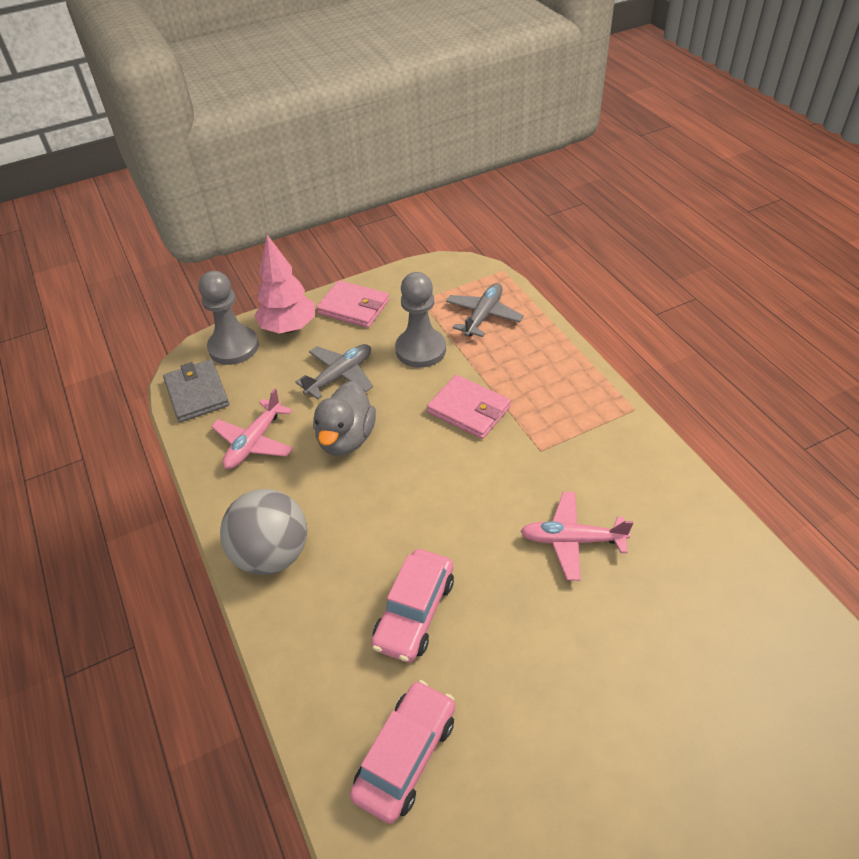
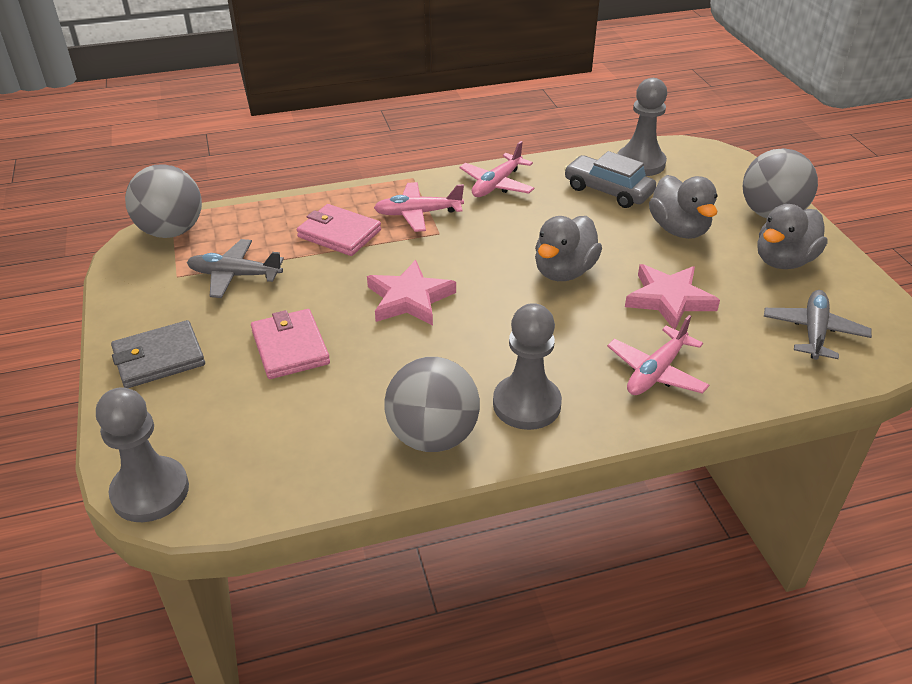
grey ball: [220,489,307,575] = 1 -> [125,164,202,238] [384,357,480,452] [743,148,818,219] = 3
grey car: none = 0 -> [564,151,656,208] = 1
grey duck: [313,381,376,456] = 1 -> [535,216,602,281] [649,175,718,239] [757,204,828,269] = 3
grey pawn: [199,271,259,365] [395,272,446,368] = 2 -> [96,387,189,522] [493,303,562,430] [617,78,667,176] = 3
pink car: [350,680,455,824] [371,549,454,663] = 2 -> none = 0
pink plane: [211,389,293,469] [520,492,634,581] = 2 -> [374,182,464,232] [459,141,535,197] [607,315,709,395] = 3
pink star: none = 0 -> [367,260,456,326] [625,264,720,329] = 2
pink tree: [254,235,315,334] = 1 -> none = 0

